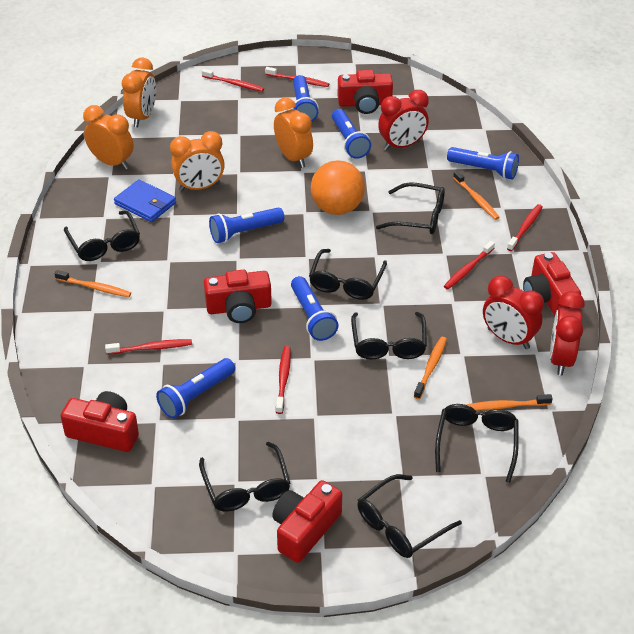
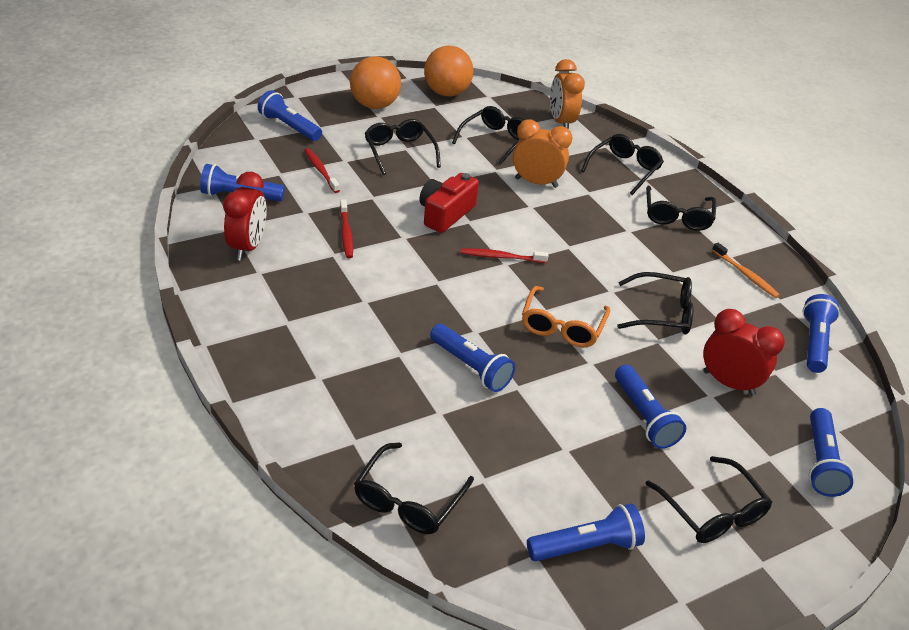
blue flashlight: [156,358,235,419] [209,208,284,243] [291,276,339,341] [292,75,319,122] [332,109,371,159] [447,147,519,180] = 6 -> [200,164,285,201] [258,90,322,141] [430,324,515,392] [527,504,645,561] [615,365,686,449] [803,294,840,373] [809,408,854,497] = 7
blue wallet: [114,179,176,222] = 1 -> none = 0
orange ball: [311,160,365,215] = 1 -> [350,56,401,109] [424,46,474,96] = 2
orange clock: [83,105,134,170] [122,58,156,127] [170,131,225,192] [274,98,313,168] = 4 -> [513,119,572,188] [550,59,585,129] = 2
orange glasses: none = 0 -> [522,286,610,347] = 1
orange toothbrush: [54,270,131,297] [414,337,447,399] [453,171,500,220] [466,394,553,411] = 4 -> [712,243,780,298] = 1
red camera: [61,391,139,452] [204,270,272,323] [272,480,342,563] [338,70,393,114] [523,252,581,316] = 5 -> [419,173,479,233] = 1
red clock: [378,90,429,151] [483,276,544,349] [550,291,585,376] = 3 -> [223,172,267,261] [703,309,785,396] = 2
red toothbrush: [105,339,192,354] [202,69,264,92] [265,67,329,87] [276,346,291,414] [444,241,495,290] [507,204,543,251] = 6 -> [304,148,340,193] [340,199,353,258] [461,248,548,263] = 3

